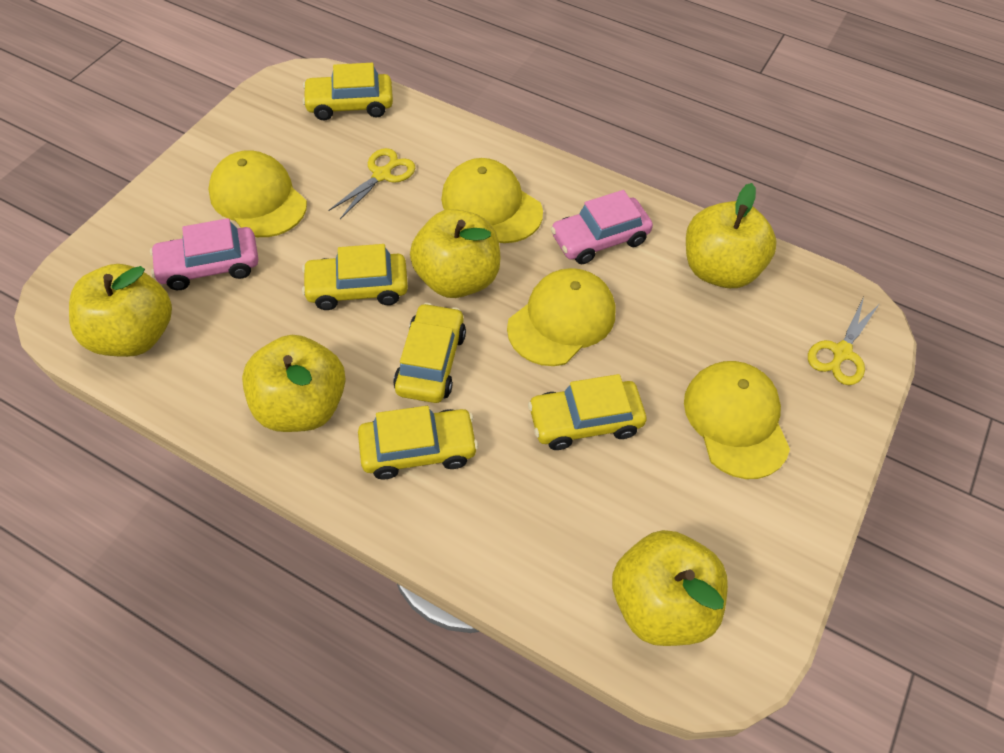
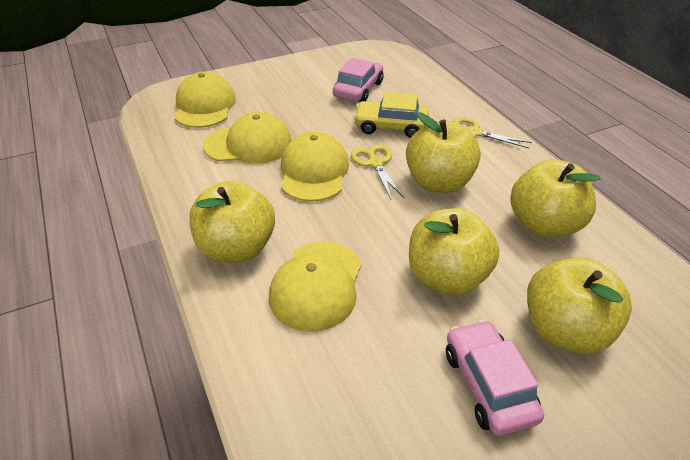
yellow car: [302,63,393,120] [302,244,408,310] [358,406,478,479] [393,303,466,403] [528,374,646,450] = 5 -> [353,92,429,138] = 1

